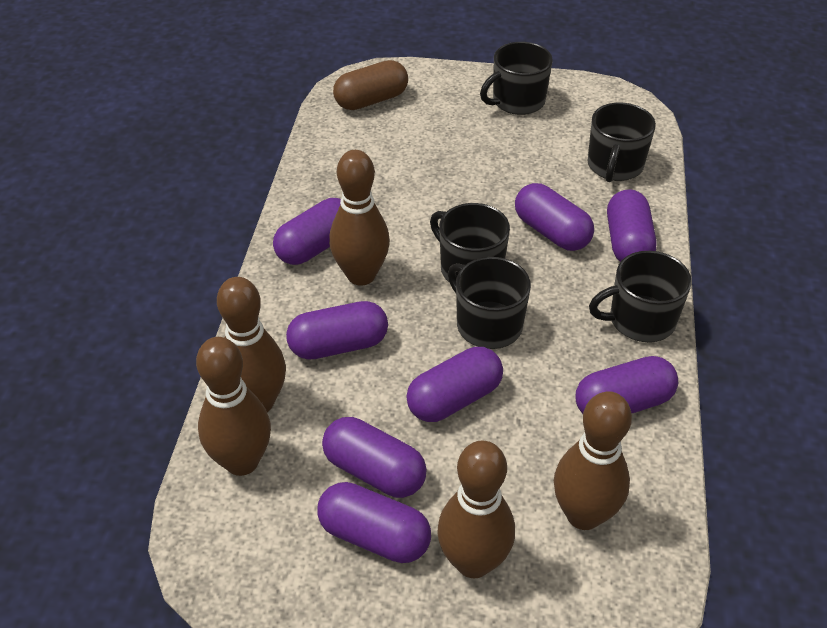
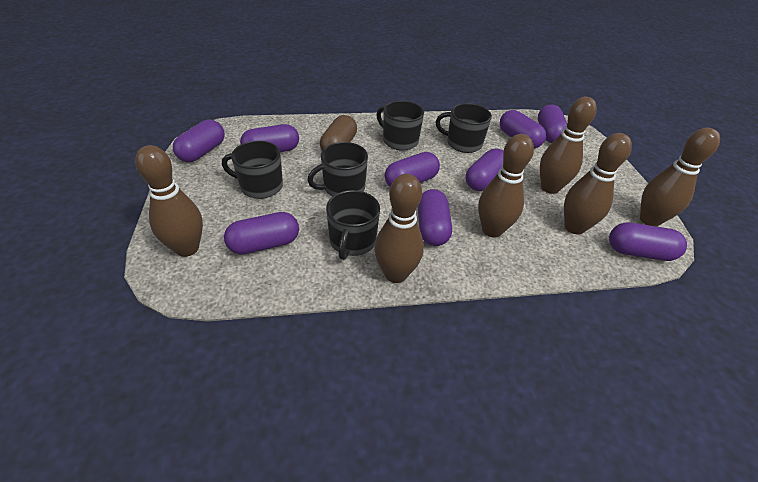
brown bowling pin: [196,337,271,476] [217,277,286,412] [329,150,390,286] [437,441,515,578] [554,391,632,530] = 5 -> [135,145,203,257] [375,174,424,283] [478,134,534,237] [540,97,597,194] [564,133,632,235] [640,128,720,226] = 6
purple capsule: [273,198,341,265] [286,301,388,360] [317,482,431,563] [322,417,427,498] [406,347,503,422] [515,183,594,251] [576,356,678,414] [607,189,657,262] = 8 -> [173,120,225,162] [224,212,299,255] [240,124,299,152] [385,152,440,187] [418,189,452,246] [466,149,504,191] [500,110,546,148] [538,105,567,143] [609,223,687,261] = 9

